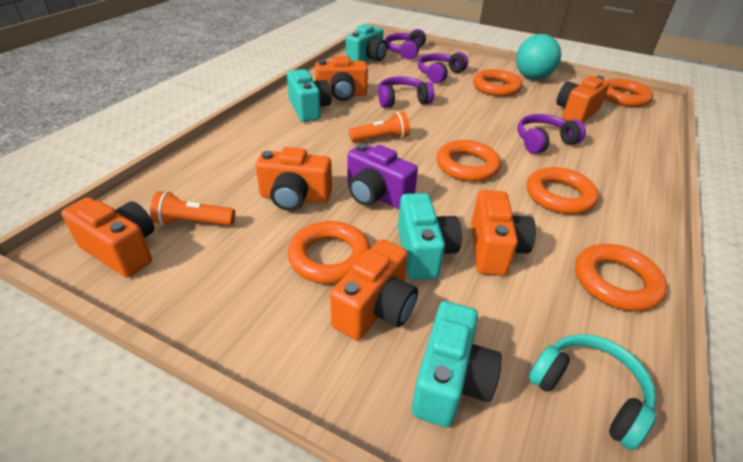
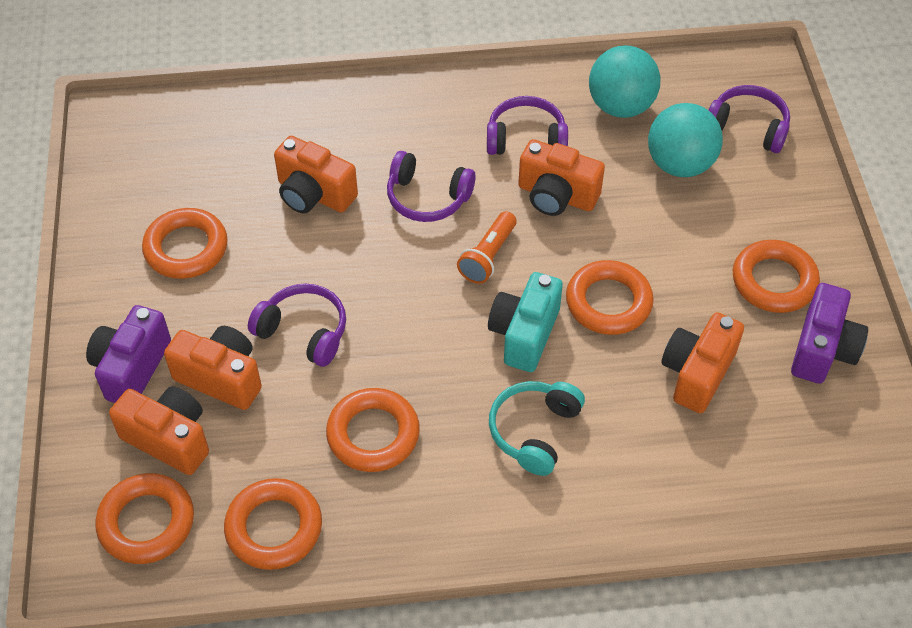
orange camera: [61,197,154,278] [255,147,332,211] [315,56,368,101] [330,239,418,340] [471,190,536,276] [556,75,610,122] = 6 -> [109,386,209,475] [164,326,262,410] [274,136,358,214] [518,139,605,216] [661,312,744,413] = 5
orange flashlight: [150,191,235,226] [349,112,410,142] = 2 -> [457,211,516,284] = 1
purple camera: [347,143,418,209] = 1 -> [86,305,171,403] [791,283,868,384] = 2
turquoise ball: [516,34,561,80] = 1 -> [589,46,660,118] [648,103,723,177] = 2
turquoise camera: [287,69,332,122] [346,24,387,62] [398,193,462,280] [412,301,502,427] = 4 -> [488,272,563,372] = 1

